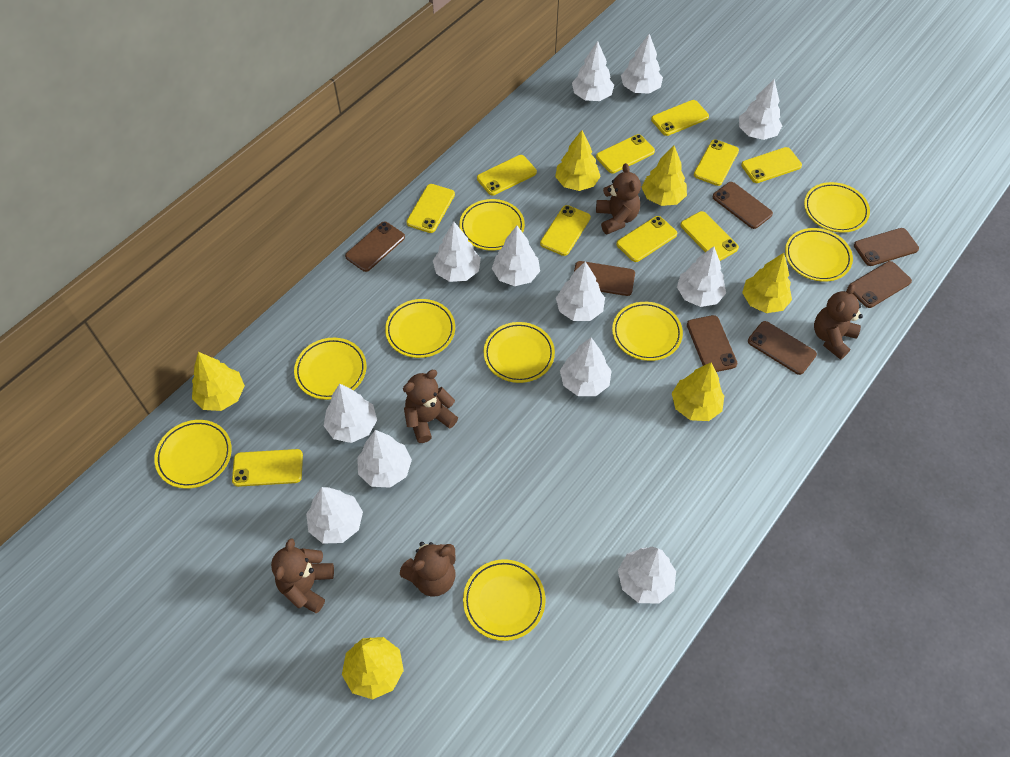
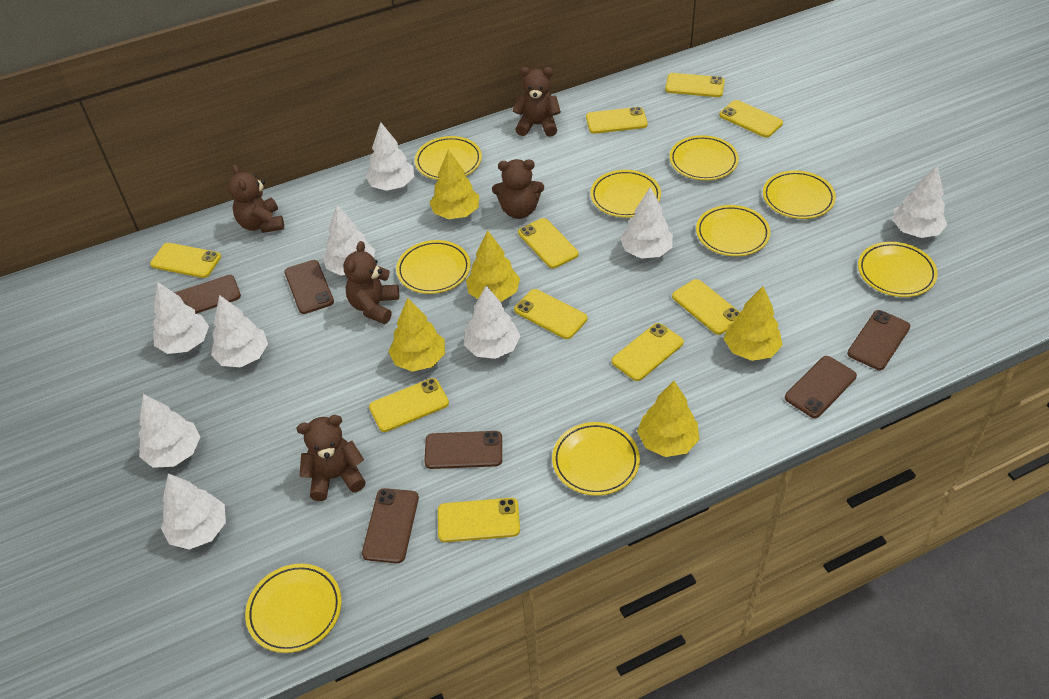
brown phone: [345,221,405,272] [574,261,635,296] [687,315,737,372] [713,182,773,229] [748,321,817,375] [848,261,912,308] [854,228,919,266] = 7 -> [174,275,241,314] [284,260,334,314] [362,488,419,563] [424,431,502,469] [785,356,857,418] [847,310,910,370] = 6
white tree: [306,487,363,544] [324,384,377,443] [357,430,412,488] [433,222,481,282] [492,226,540,286] [556,261,605,321] [560,337,612,396] [572,41,614,101] [618,547,676,604] [621,34,663,94] [677,246,726,307] [739,79,782,140] = 12 -> [138,394,200,468] [152,282,209,354] [161,473,226,550] [211,295,268,367] [323,205,375,276] [366,122,414,191] [464,286,520,359] [620,187,673,258] [892,166,947,238] = 9
yellow tree: [192,352,245,411] [342,637,404,700] [555,130,601,191] [641,146,687,206] [672,362,724,421] [742,253,792,313] = 6 -> [388,298,445,372] [429,150,479,219] [466,231,520,301] [637,381,700,457] [724,286,783,361] = 5

